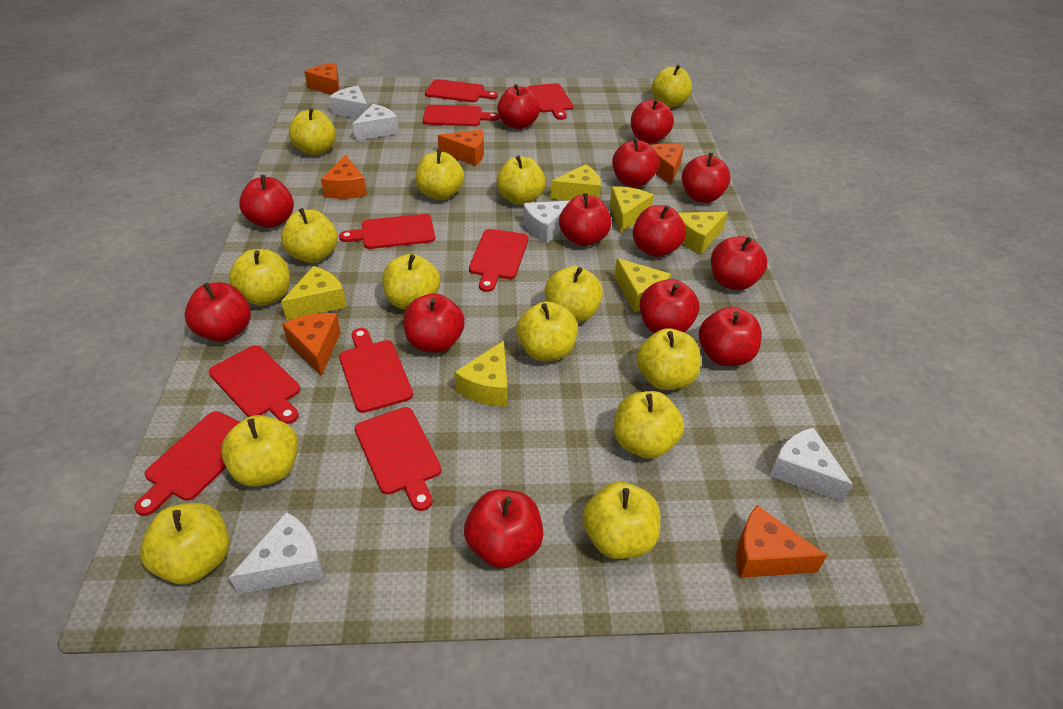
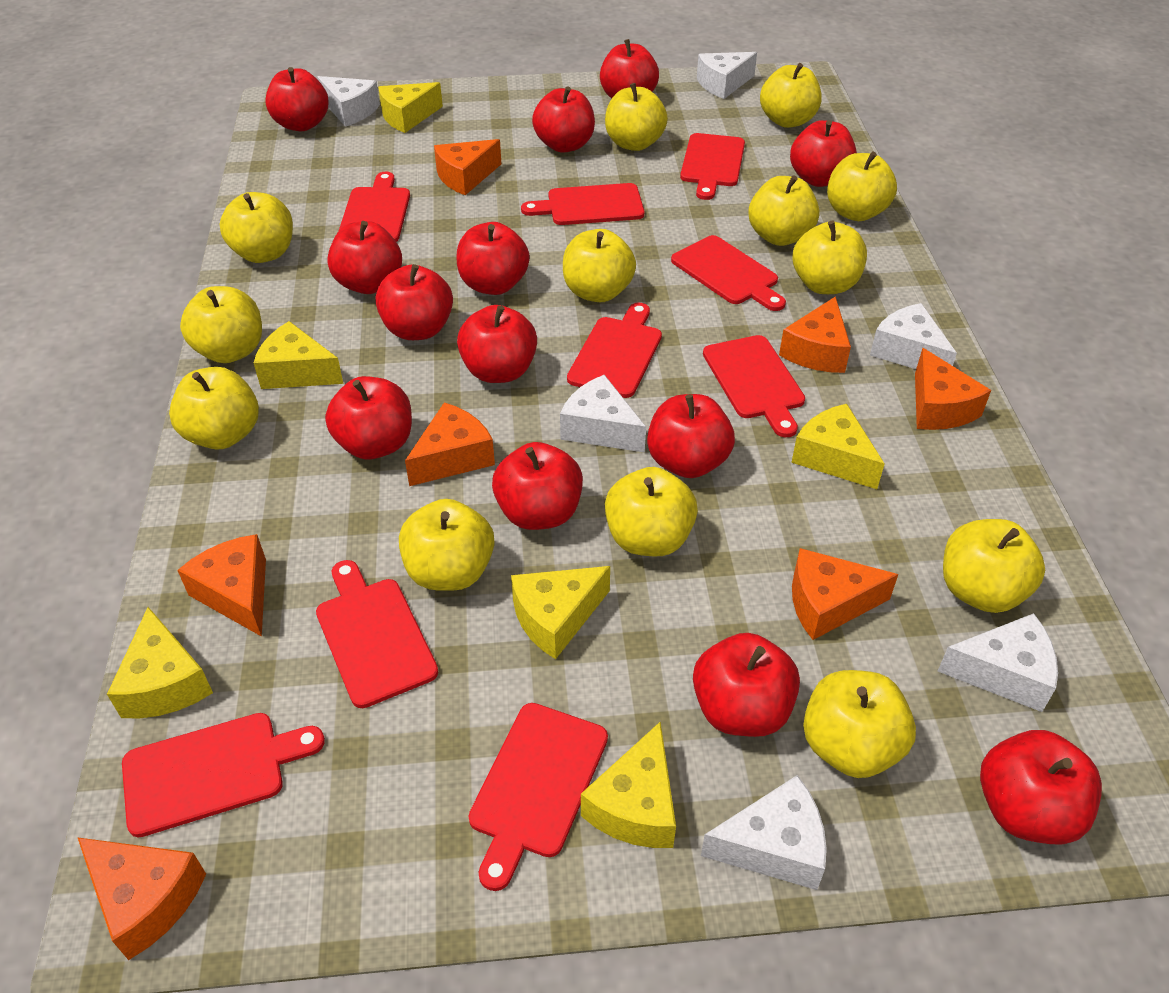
orange cheese: [282,313,341,376] [304,63,339,95] [321,155,367,199] [438,129,484,166] [651,143,684,185] [736,505,827,578] = 6 -> [77,837,206,960] [177,534,266,637] [405,402,495,486] [434,139,501,195] [779,296,851,373] [792,548,899,640] [915,348,991,430] = 7
white cheese: [229,512,324,594] [329,86,368,119] [353,104,399,141] [523,201,569,243] [769,428,853,502] = 5 -> [317,76,380,127] [560,375,646,453] [697,52,757,99] [701,775,827,890] [870,303,957,369] [938,613,1058,712] = 6
yellow apple: [140,503,229,585] [221,415,298,487] [229,249,290,306] [281,208,338,263] [289,108,336,155] [382,254,440,310] [415,149,464,200] [497,155,546,205] [516,301,578,361] [544,266,603,323] [583,482,660,559] [614,391,684,459] [636,328,701,390] [652,65,692,108] = 14 -> [169,367,259,449] [180,286,262,363] [220,192,293,263] [399,499,494,591] [563,229,636,302] [605,83,668,151] [605,467,698,556] [749,175,819,246] [760,63,822,128] [793,220,867,294] [803,670,916,778] [827,152,897,221] [943,519,1045,613] = 13

